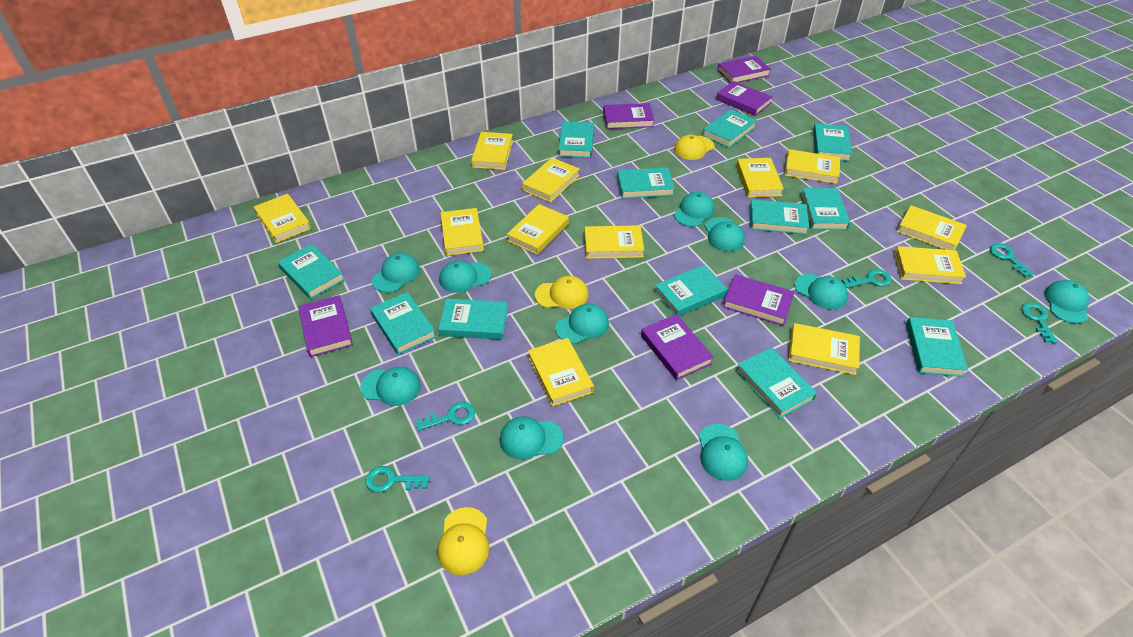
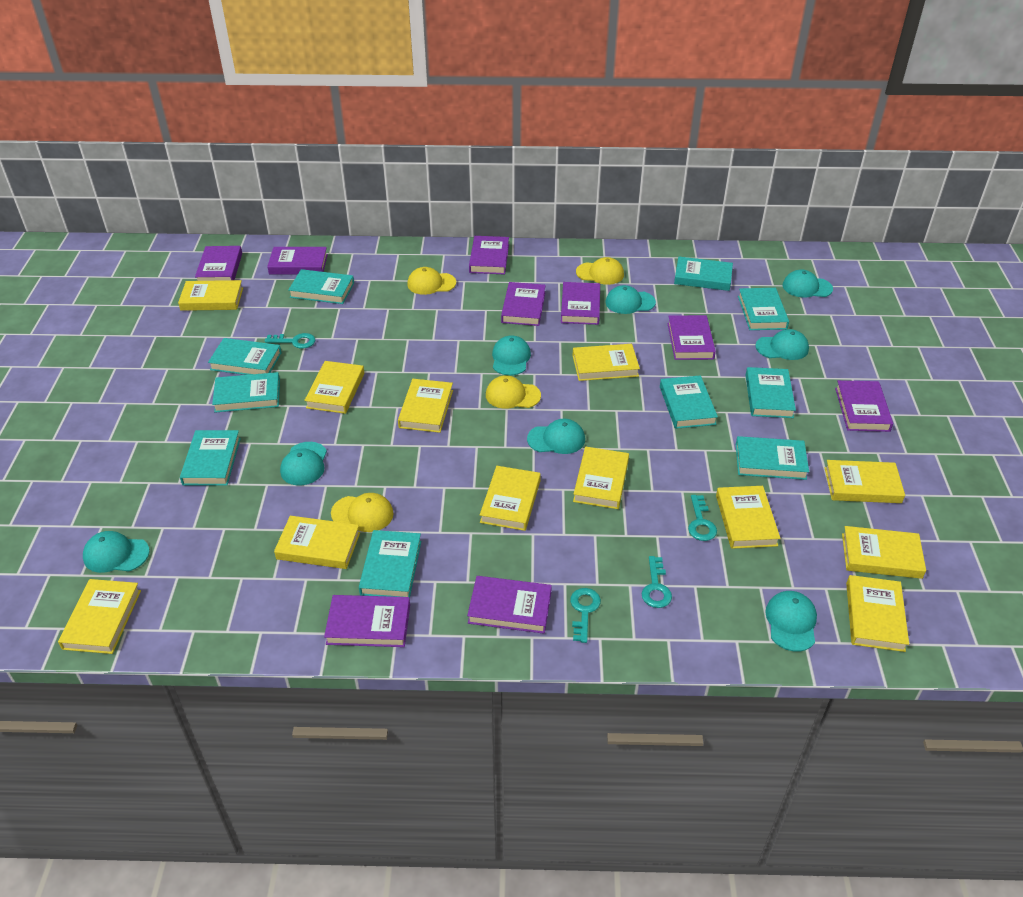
purple book: [298,295,353,357] [603,103,654,129] [641,314,714,380] [716,81,772,116] [717,56,771,83] [723,274,795,326] = 6 -> [195,246,242,281] [267,247,328,274] [324,595,410,647] [467,576,552,634] [469,236,509,274] [501,282,546,326] [561,282,600,325] [667,315,716,360] [835,380,893,432] = 9
turquoise book: [278,244,344,299] [370,292,436,355] [438,299,508,340] [559,122,594,158] [617,168,675,199] [654,265,728,316] [703,109,757,148] [736,347,817,418] [750,199,809,235] [801,188,850,230] [813,123,852,161] [906,317,968,377] = 12 -> [180,430,241,486] [208,338,281,375] [212,372,280,412] [288,269,354,304] [359,530,421,599] [660,375,718,429] [674,257,733,291] [736,436,809,480] [738,288,789,330] [745,367,796,418] = 10
turquoise cap: [360,367,421,406] [372,253,420,293] [439,260,492,293] [500,416,563,460] [555,303,609,344] [674,192,715,227] [699,424,748,481] [705,217,745,252] [794,274,848,310] [1044,280,1090,324] = 10 -> [83,531,150,573] [280,442,327,485] [492,336,531,376] [527,419,585,454] [606,285,656,314] [755,329,809,360] [765,591,817,652] [782,270,833,298] = 8
turquoise key: [366,466,430,492] [416,402,475,431] [842,269,892,288] [990,243,1034,277] [1021,302,1058,343] = 5 -> [265,333,315,349] [570,588,601,643] [642,556,672,608] [688,495,717,541] = 4
yellow cap: [437,507,489,575] [535,276,588,309] [674,135,714,160] = 3 -> [331,493,394,532] [407,267,456,295] [486,375,541,409] [576,257,624,285] = 4

